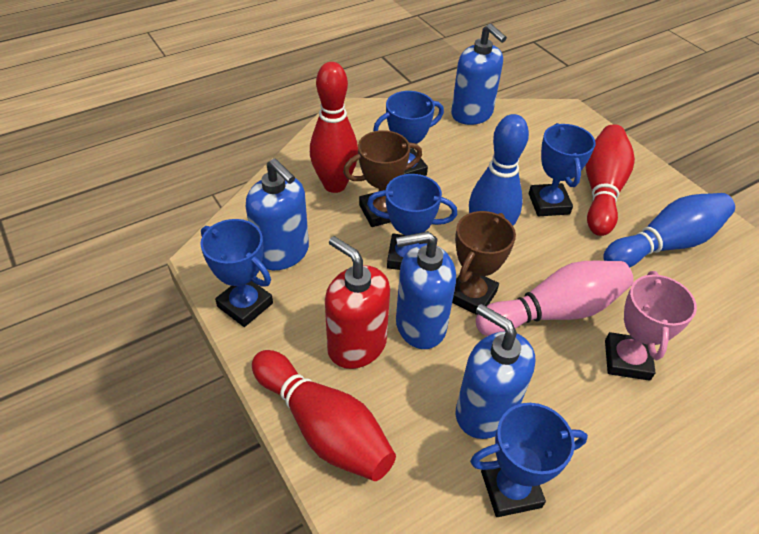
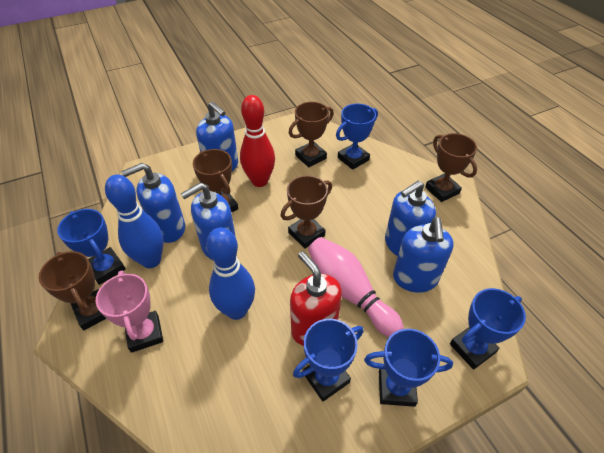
blue soap dispenser: [246,158,309,270] [396,231,456,349] [451,24,507,125] [456,304,536,439] = 4 -> [121,163,185,243] [181,183,236,260] [196,101,238,172] [385,180,436,256] [393,217,454,293] = 5
brown trophy: [343,130,422,227] [452,211,516,315] = 2 -> [39,251,107,330] [193,149,238,213] [281,175,332,249] [289,102,334,167] [425,133,477,202] = 5
red bowling pin: [252,350,396,481] [310,62,358,193] [585,124,635,236] = 3 -> [240,95,275,187] = 1

